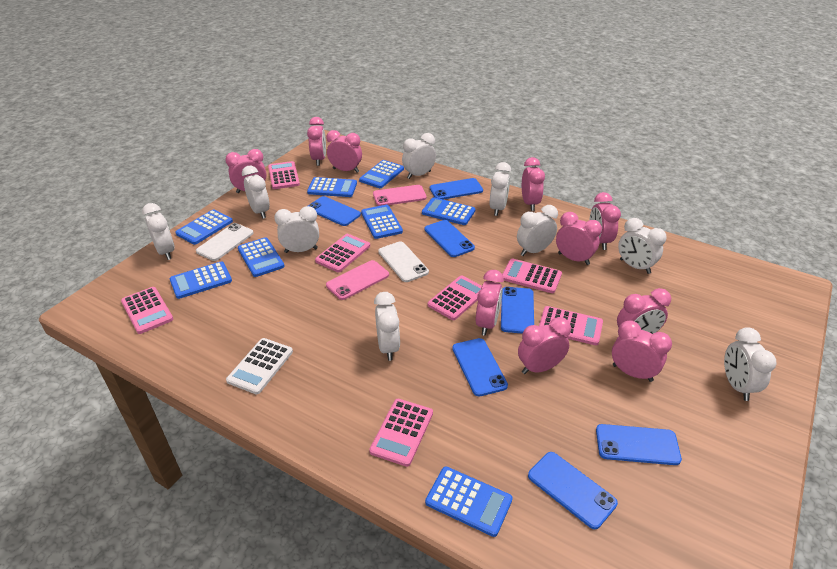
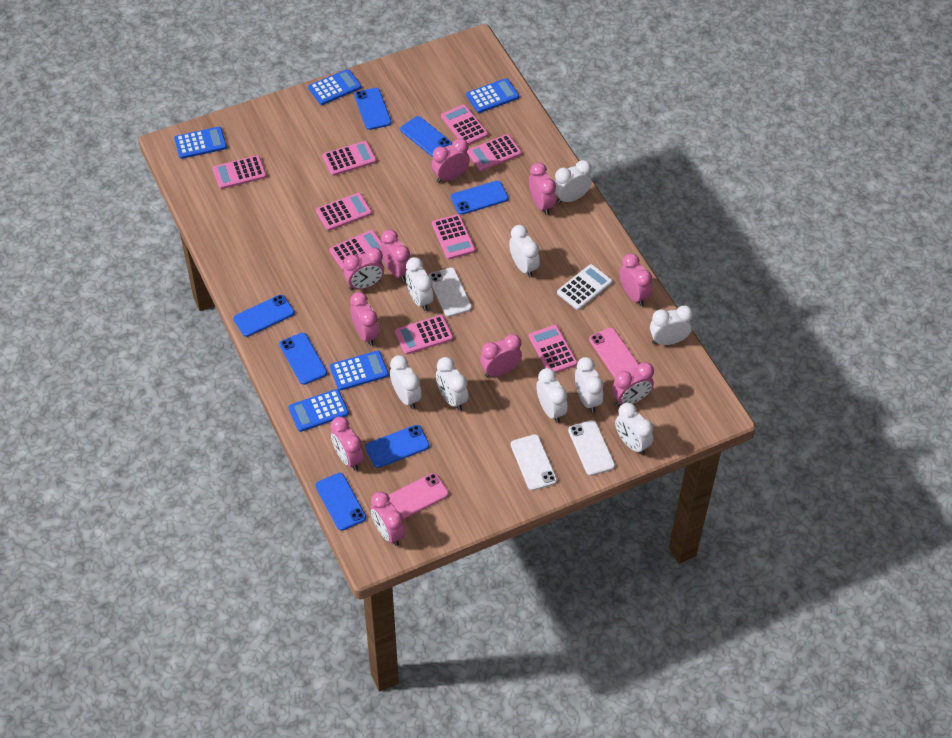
blue calculator: [169,262,232,299] [175,209,233,245] [238,237,285,277] [307,177,357,197] [359,160,404,188] [361,205,403,239] [422,197,475,225] [425,467,513,537] = 8 -> [174,127,227,159] [289,389,349,432] [308,69,361,105] [330,351,389,391] [466,78,519,113] = 5
pink calculator: [121,287,173,334] [268,161,300,189] [315,234,370,272] [369,399,433,467] [428,275,482,320] [502,259,562,293] [539,306,603,345] = 7 -> [213,155,267,189] [316,193,372,231] [322,141,377,176] [329,230,382,270] [395,315,453,355] [432,214,475,259] [441,104,488,145] [467,134,522,171] [529,325,577,373] = 9
white phone: [196,223,253,261] [378,241,429,282] = 2 -> [429,267,472,317] [511,434,557,491] [568,420,615,476] = 3

